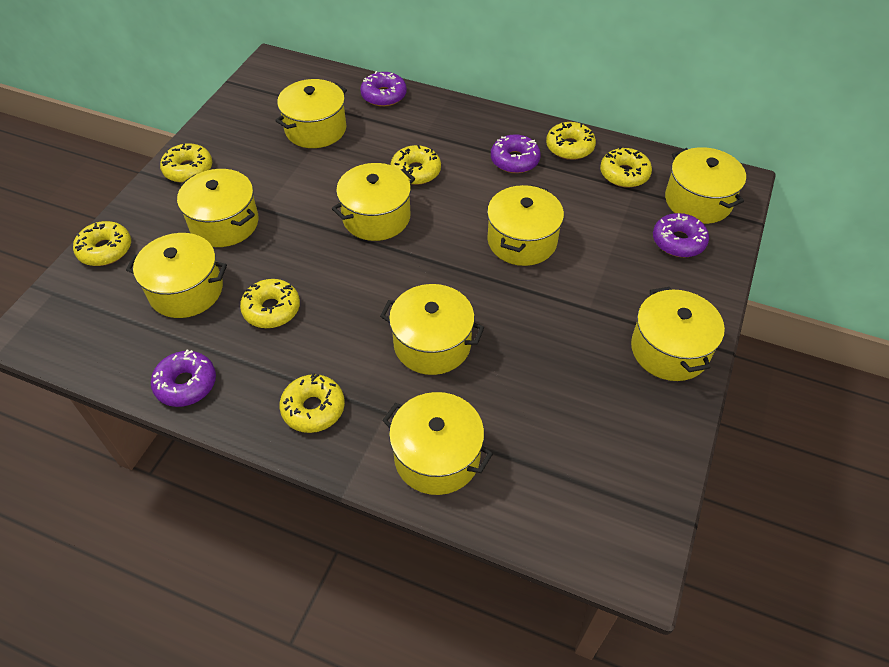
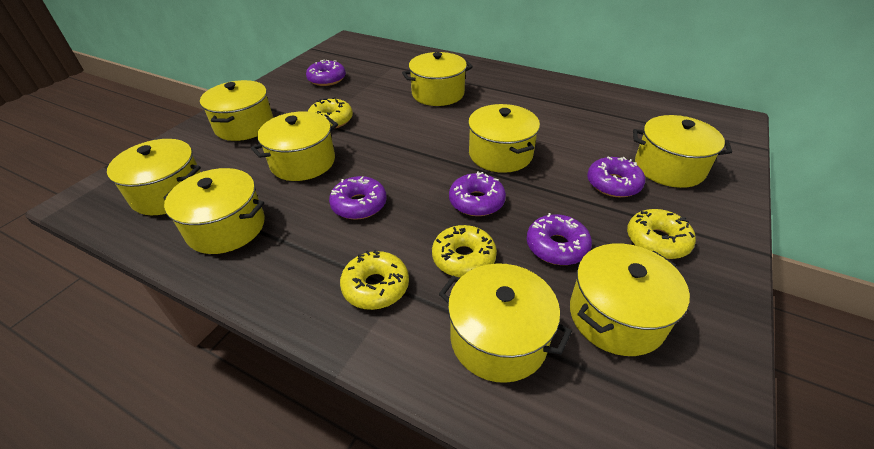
purple donut: [151,349,216,407] [360,71,407,107] [491,134,541,173] [653,213,709,257] = 4 -> [306,60,346,86] [329,176,387,220] [449,171,506,216] [527,213,592,265] [587,157,645,197] = 5
yellow donut: [73,221,131,266] [160,143,212,183] [240,279,300,328] [279,373,345,433] [390,145,441,185] [546,122,596,160] [600,146,652,188] = 7 -> [308,97,353,128] [340,250,409,310] [432,225,497,278] [627,209,696,259] = 4

